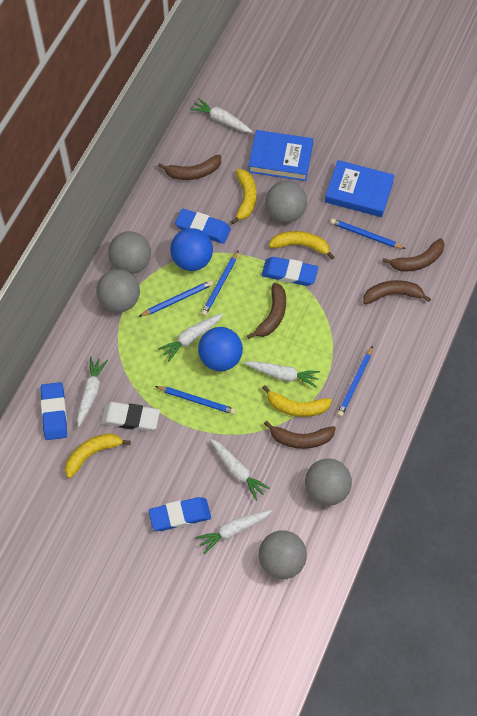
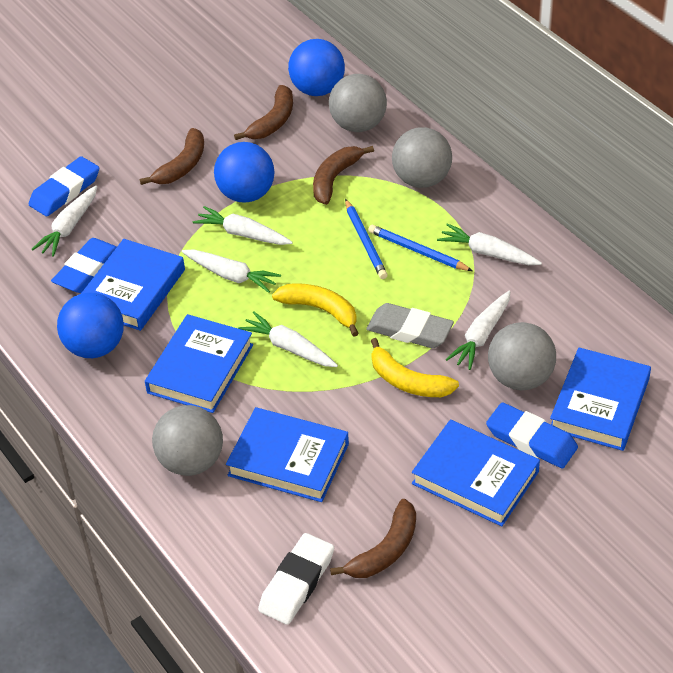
blue ball: [170,228,213,271] [198,327,243,371] = 2 -> [57,292,124,358] [214,142,275,203] [288,39,345,96] = 3
blue book: [248,130,313,181] [325,160,395,217] = 2 -> [81,239,185,331] [145,314,253,413] [226,407,349,502] [412,419,540,526] [550,347,651,451] = 5
blue eraser: [41,382,67,440] [149,497,211,531] [175,209,231,244] [262,257,318,286] = 4 -> [29,156,99,216] [51,238,117,293] [486,402,578,468] = 3
blue pencil: [139,280,213,317] [155,386,236,415] [201,251,238,316] [330,218,406,249] [337,346,373,417] = 5 -> [345,199,388,279] [368,225,473,271] = 2
brown banana: [158,155,221,180] [247,283,286,339] [264,421,336,449] [363,280,431,304] [382,238,445,272] = 5 -> [140,128,204,185] [234,85,293,140] [313,146,374,205] [330,499,416,578] = 4
grey ball: [96,269,140,313] [108,231,151,274] [259,530,307,579] [265,181,307,223] [305,459,352,506] = 5 -> [152,405,223,476] [329,74,387,132] [392,127,452,188] [488,322,556,390] = 4
grey eraser: none = 0 -> [366,303,454,348] = 1
yellow banana: [65,433,131,478] [231,169,257,224] [262,385,332,417] [269,231,334,260] = 4 -> [272,283,359,337] [371,338,459,397] = 2

